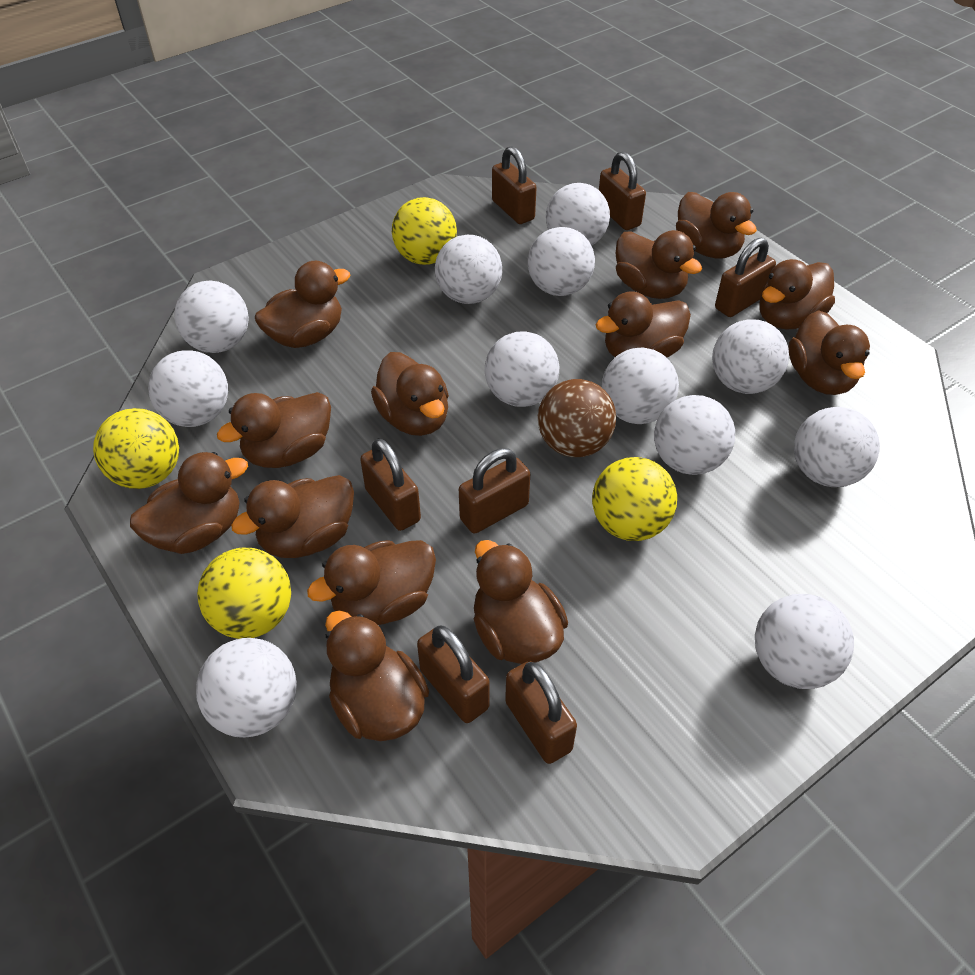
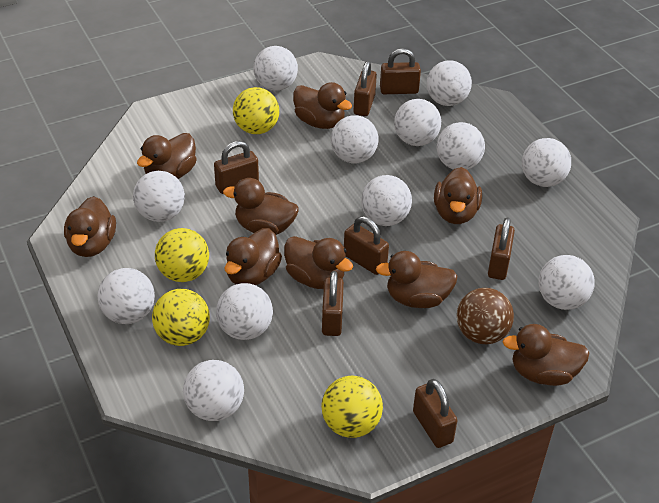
brown duck: [130,452,248,554] [217,392,331,468] [231,475,354,558] [255,261,351,348] [307,540,436,625] [325,610,429,741] [371,352,449,436] [474,540,568,664] [596,291,691,358] [615,230,702,299] [676,192,757,259] [759,259,835,330] [788,310,870,395] = 13 -> [64,196,116,257] [137,133,197,179] [223,178,299,235] [224,228,282,285] [284,236,353,289] [293,82,352,129] [376,251,458,308] [434,167,482,224] [503,324,589,386] = 9

